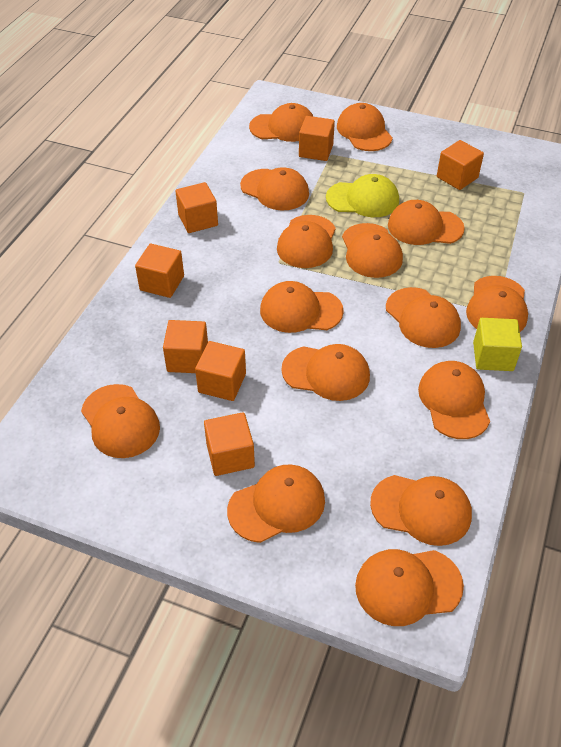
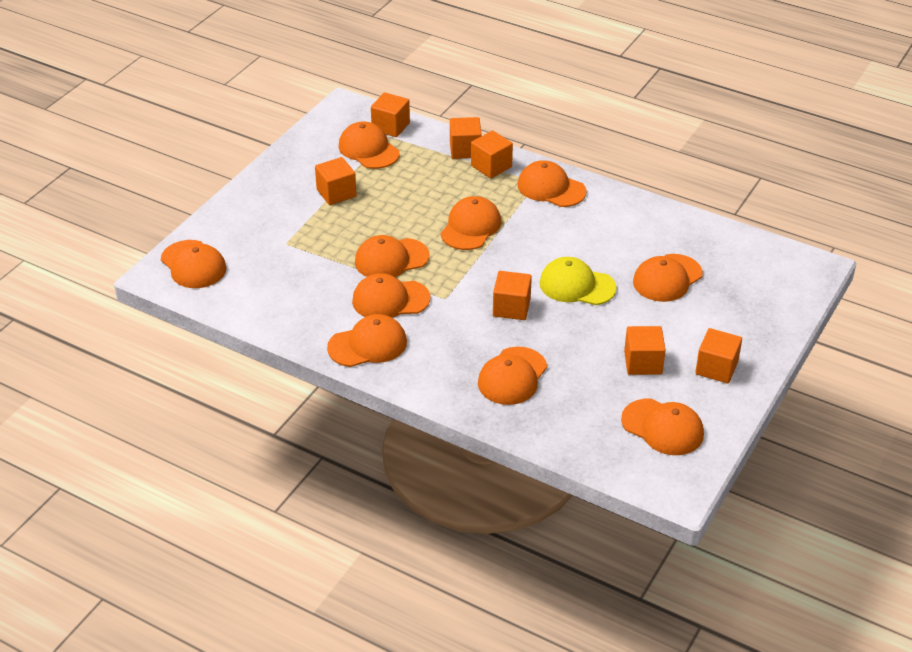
orange cap: [81,384,160,458] [227,464,325,543] [240,167,309,211] [249,103,314,142] [260,281,344,333] [277,215,336,268] [281,344,370,401] [337,103,393,151] [342,223,403,278] [355,549,464,626] [370,475,472,546] [386,287,461,348] [388,200,465,245] [418,361,490,439] [466,276,528,332] = 15 -> [161,240,227,288] [327,314,407,367] [339,122,400,169] [352,273,430,318] [355,235,429,277] [440,196,501,250] [478,347,547,405] [517,160,587,207] [621,399,704,455] [633,254,703,302] = 10
yellow cube: [473,318,522,371] = 1 -> none = 0

